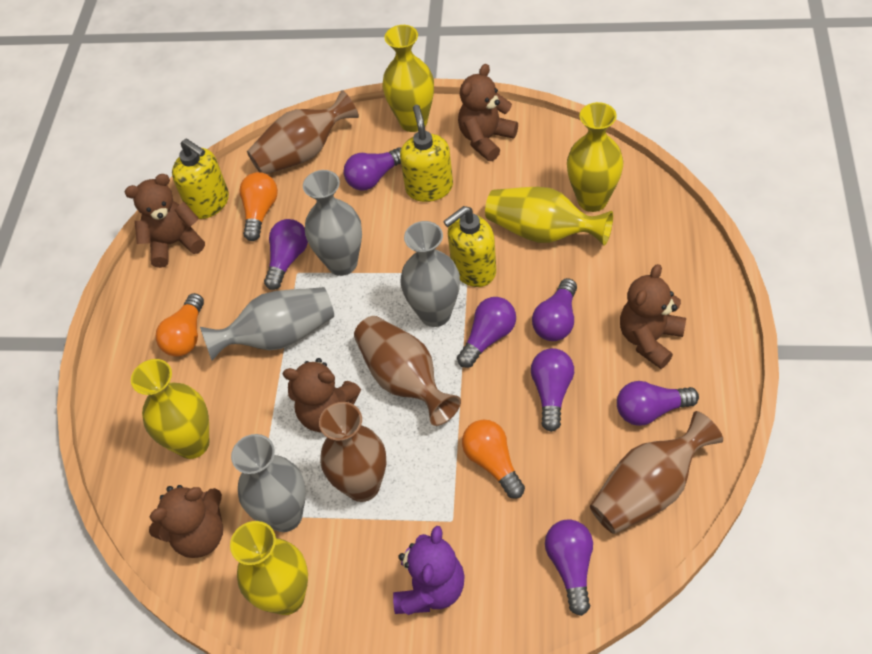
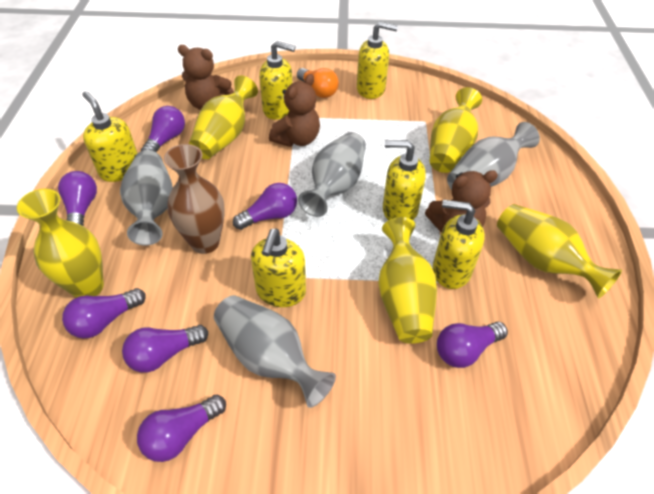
brown teddy bear: [125,174,205,268] [149,485,223,558] [283,358,361,432] [458,64,518,161] [620,264,686,369] = 5 -> [178,45,234,110] [269,74,320,147] [425,170,498,232] = 3
brown vase: [247,90,359,174] [319,402,386,502] [354,316,461,426] [590,411,723,534] = 4 -> [164,144,225,254] = 1
orange light bulb: [155,293,204,357] [239,172,278,241] [462,420,525,499] = 3 -> [297,68,339,98] = 1
purple teddy bear: [393,526,465,615] = 1 -> none = 0
yellow soap dispenser: [172,139,229,219] [400,105,453,202] [443,206,496,287] = 3 -> [82,91,138,182] [251,229,306,307] [259,41,295,120] [357,22,398,99] [383,140,426,220] [432,200,485,289] = 6

